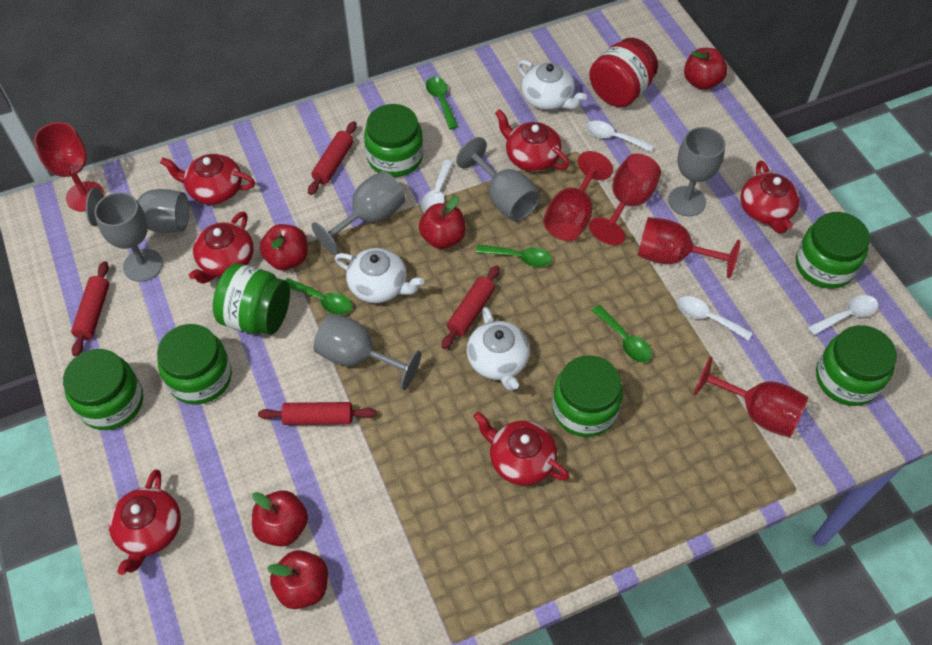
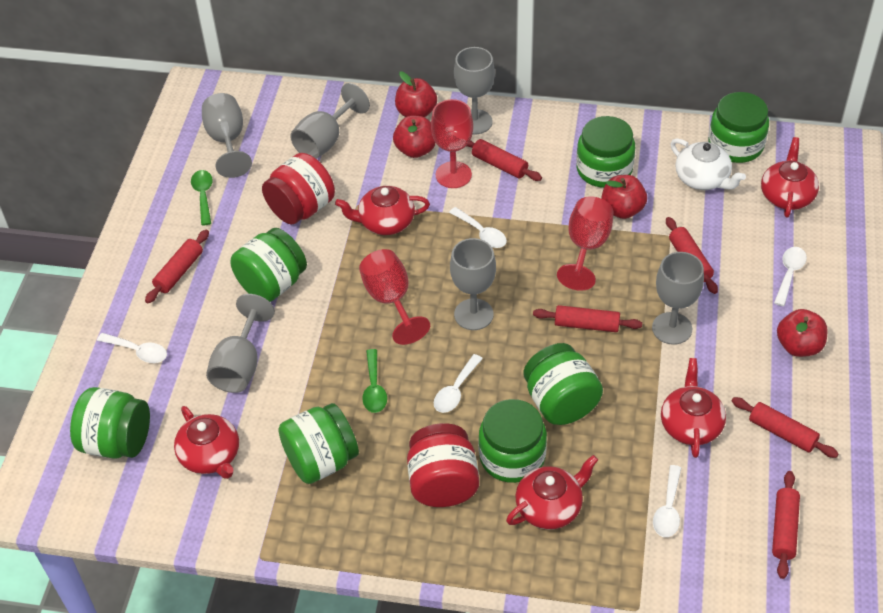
green spoon: [285,278,352,315] [426,77,458,129] [476,245,552,267] [592,305,652,362] = 4 -> [191,170,213,225] [362,349,387,413] = 2
red apple: [252,491,308,547] [260,224,308,270] [267,550,328,609] [419,196,466,249] [684,48,728,90] = 5 -> [393,116,436,158] [395,72,437,117] [601,175,647,219] [777,309,828,357] = 4
red goblet: [34,122,104,211] [543,151,613,241] [589,153,661,245] [638,217,740,278] [693,356,808,437] = 5 -> [359,249,430,345] [431,99,473,188] [557,196,614,291] = 3
red jar: [589,38,658,107] = 1 -> [262,153,335,225] [407,423,479,507] = 2
red rolling pin: [71,261,109,357] [258,402,376,425] [308,121,357,195] [442,265,500,349] = 4 -> [145,230,209,303] [467,139,542,181] [533,305,642,332] [666,217,718,294] [732,397,839,458] [772,471,800,579] = 6
red teapot: [109,469,181,575] [160,154,255,205] [189,211,254,284] [473,412,569,485] [495,109,569,172] [740,160,800,233] = 6 -> [174,406,239,479] [335,186,430,235] [506,455,598,529] [661,358,726,458] [761,137,819,218] = 5
white spoon: [421,160,453,212] [585,121,654,152] [677,296,753,341] [807,295,878,336] = 4 -> [97,333,167,363] [434,354,483,413] [449,207,507,248] [653,465,681,537] [774,247,807,306] = 5
white teapot: [335,248,424,303] [467,307,530,391] [517,60,587,110] = 3 -> [671,138,746,190] = 1

